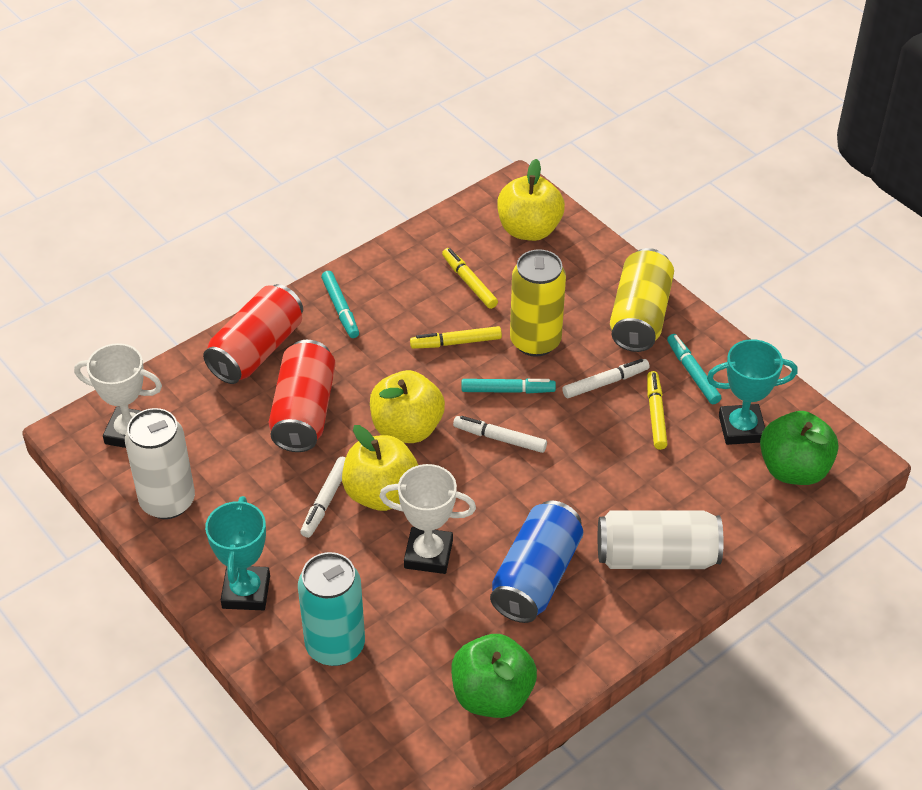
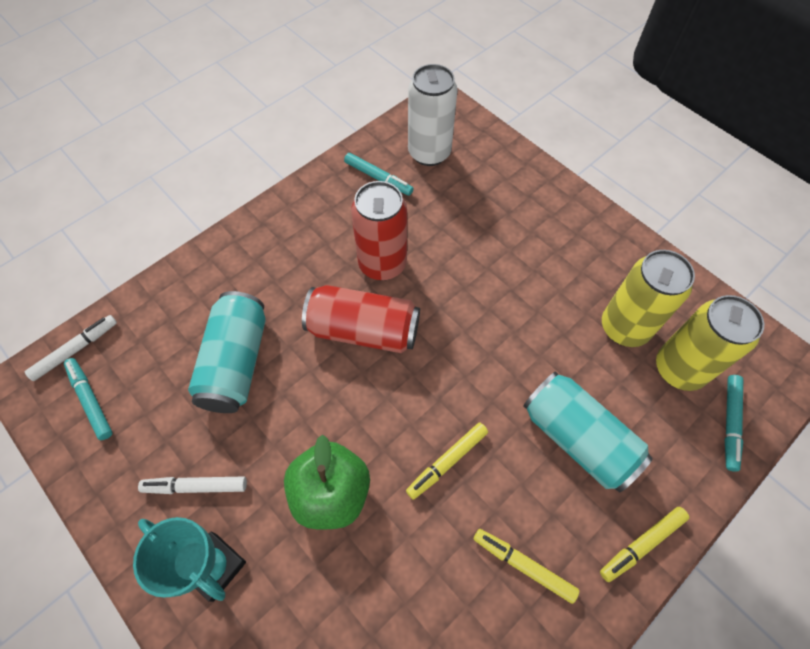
blue can: [490,500,583,623] = 1 -> none = 0
green apple: [451,634,537,718] [760,411,838,485] = 2 -> [284,434,370,529] = 1
turquoise can: [298,552,365,666] = 1 -> [188,291,266,413] [523,371,653,493] = 2
turquoise trophy: [205,496,270,610] [707,339,798,445] = 2 -> [133,517,246,602] = 1
white can: [125,408,195,519] [598,511,724,569] = 2 -> [408,64,458,166] = 1
white marker: [300,457,345,538] [453,416,547,453] [562,359,650,398] = 3 -> [25,315,117,381] [138,477,247,494] = 2
white trophy: [74,343,162,448] [379,464,476,574] = 2 -> none = 0
yellow apple: [342,425,418,511] [370,370,445,443] [497,159,565,241] = 3 -> none = 0

